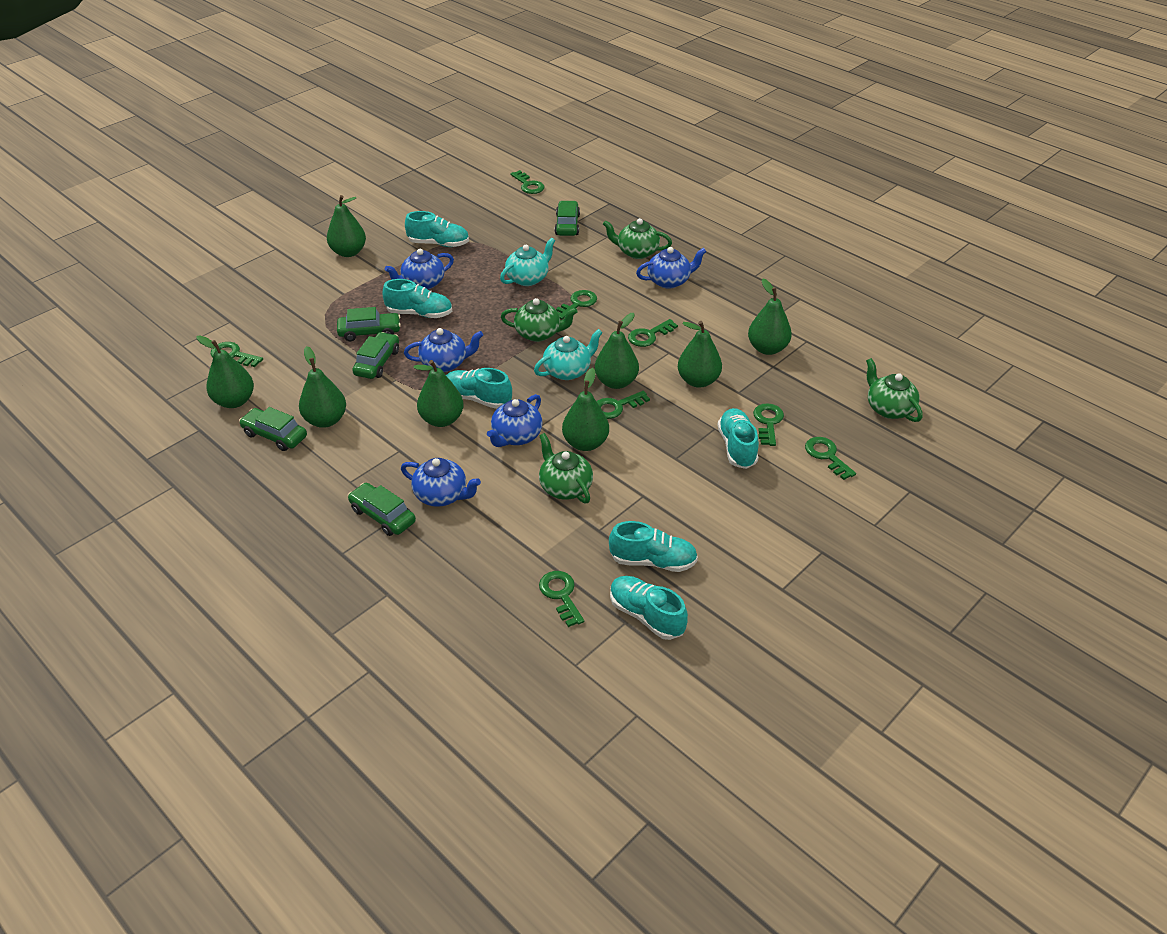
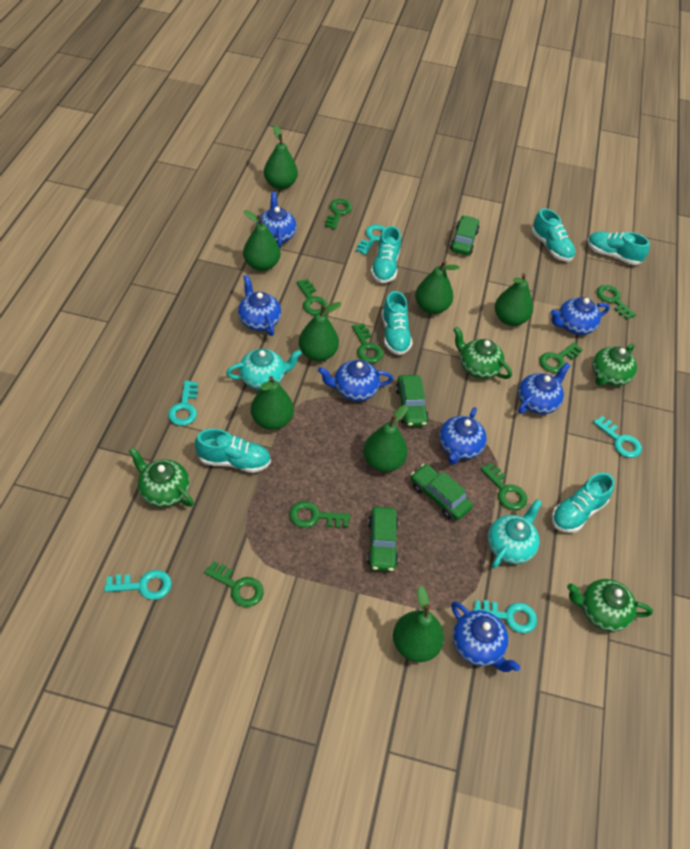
blue teapot: [385,249,454,290] [401,458,481,507] [404,328,483,372] [487,394,542,447] [636,247,707,289] = 5 -> [238,275,281,336] [257,192,297,248] [318,360,393,401] [439,407,487,465] [451,601,520,672] [518,362,571,414] [551,297,610,335] = 7
green car: [239,407,307,451] [337,307,401,341] [348,483,416,536] [353,332,399,379] [555,201,580,236] = 5 -> [367,507,399,572] [396,375,429,427] [411,464,473,520] [450,215,479,255] = 4
turquoise key: none = 0 -> [104,570,172,600] [168,381,198,426] [356,225,385,255] [473,600,537,633] [593,416,642,458] = 5

